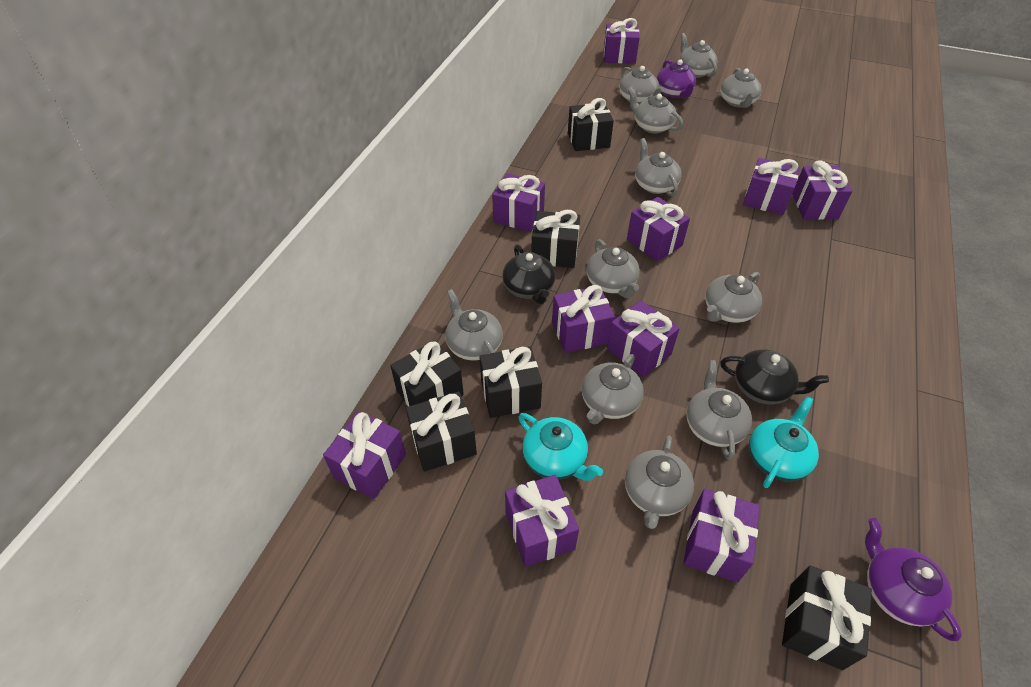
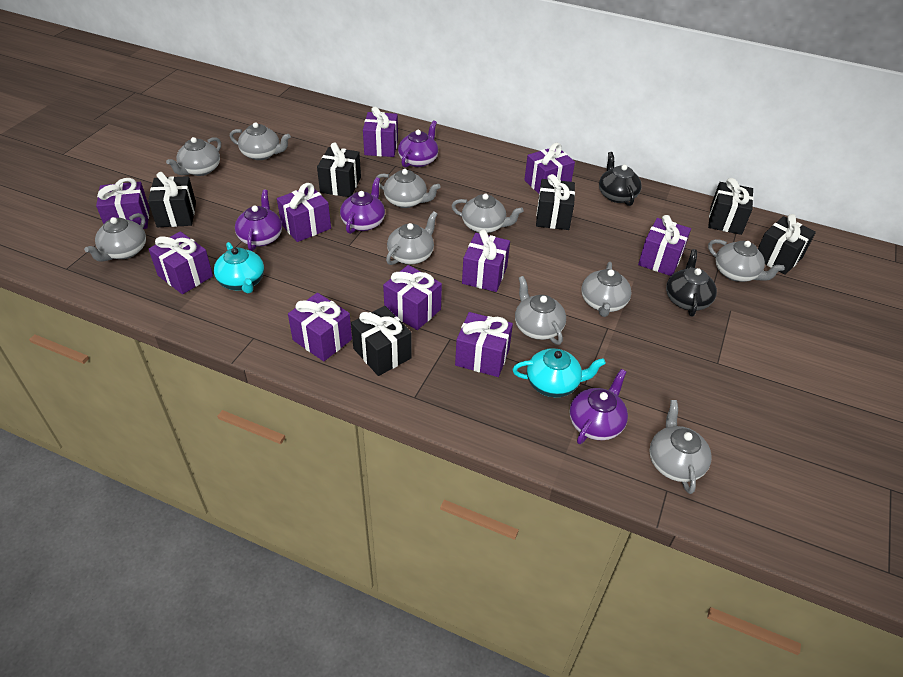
grey teapot: [445,289,503,360] [582,354,644,425] [587,239,640,298] [620,66,664,104] [625,436,694,529] [628,88,683,134] [635,138,682,197] [679,33,718,78] [687,360,752,460] [705,272,762,323] [720,68,762,108] = 11 -> [84,213,146,262] [166,137,221,176] [230,122,291,160] [376,169,441,208] [386,211,437,265] [452,194,524,233] [515,276,566,345] [582,262,631,317] [649,400,712,494] [708,239,785,282] = 10
purple teapot: [657,59,696,98] [865,518,962,641] = 2 -> [235,190,282,251] [340,177,385,234] [398,120,438,167] [570,369,628,444] = 4

